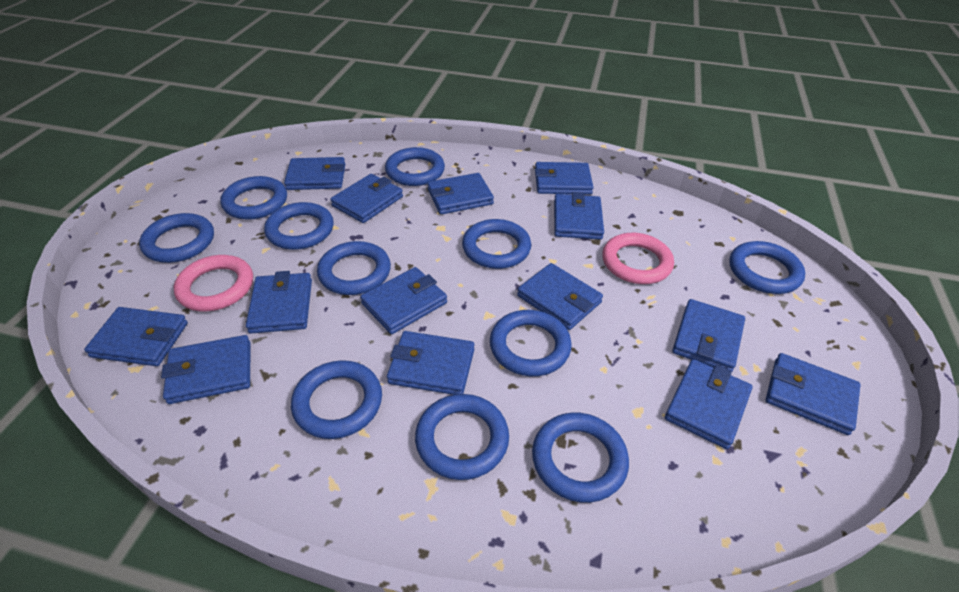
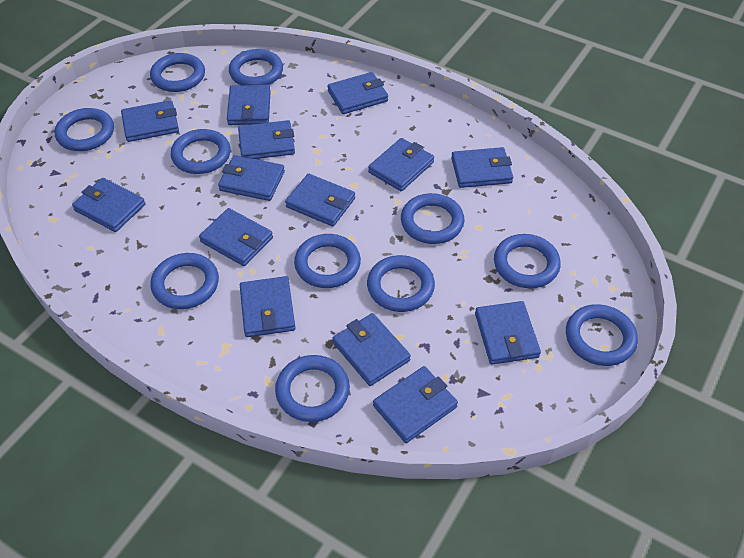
pink ring: [174,255,253,311] [602,233,674,284] = 2 -> none = 0

